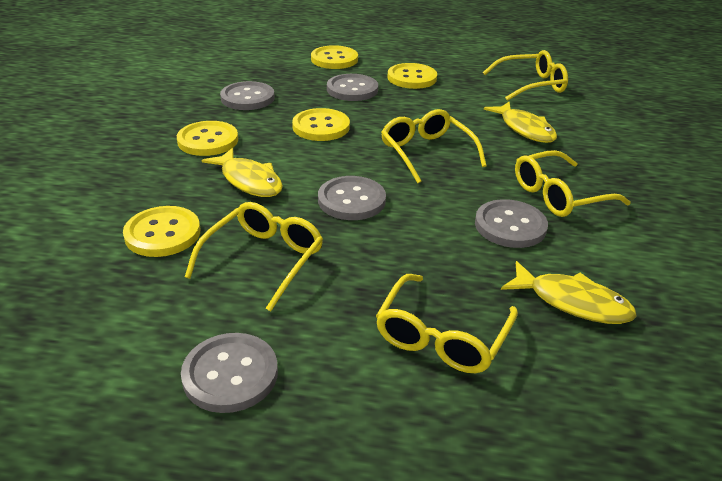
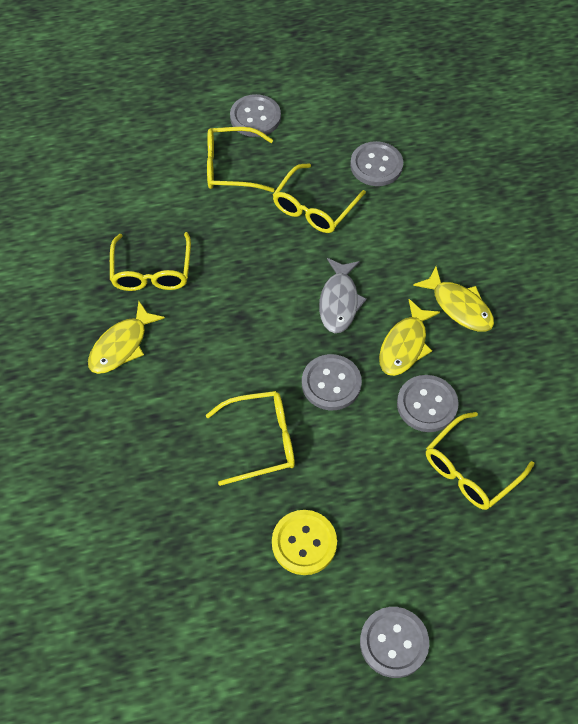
grey fish: none = 0 -> [319,258,367,333] = 1
yellow button: [123,206,200,257] [177,121,238,156] [292,108,350,141] [311,45,358,69] [387,63,437,89] = 5 -> [272,510,337,575] = 1

